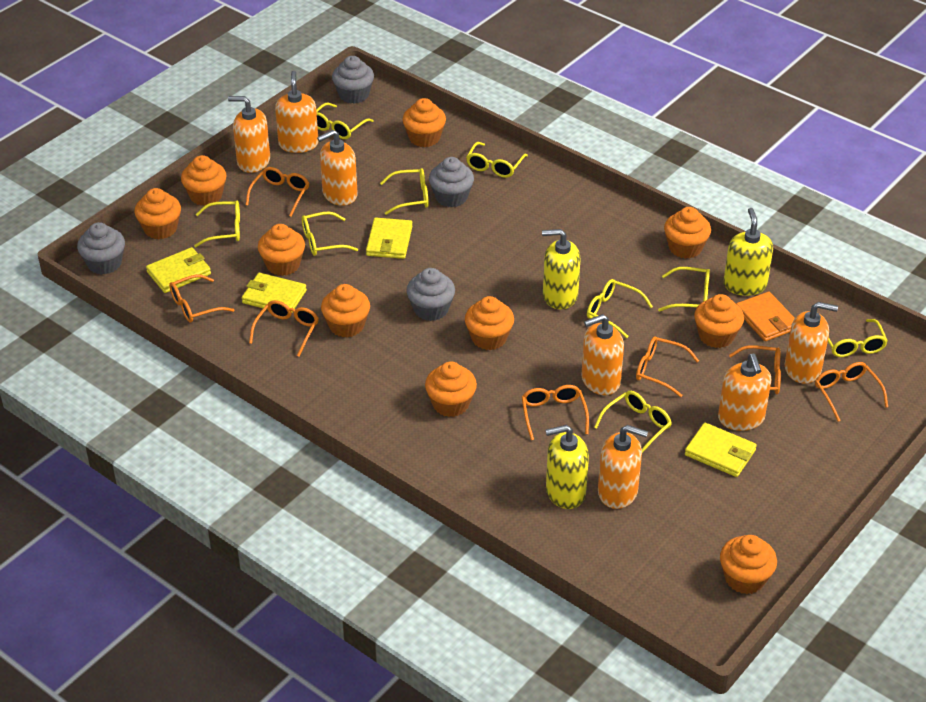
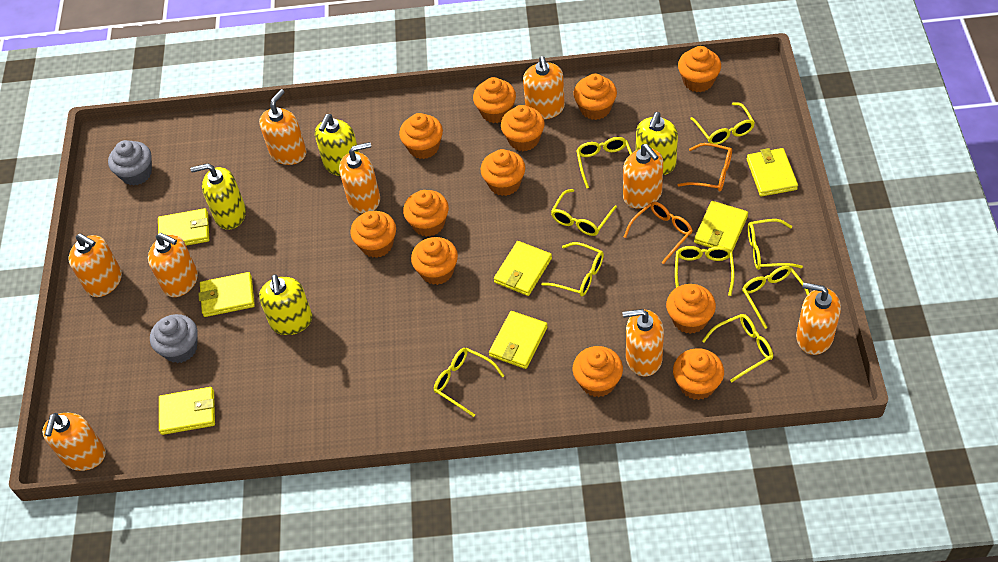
grey cupcake: [77,222,125,275] [332,56,374,104] [407,268,455,321] [429,157,474,207] = 4 -> [108,140,152,186] [150,314,198,363] = 2
orange cupcake: [134,188,181,239] [181,155,227,206] [258,224,305,276] [321,284,370,338] [403,98,446,147] [425,361,477,417] [465,296,514,350] [664,207,711,259] [694,294,744,348] [720,535,777,594] = 10 -> [350,211,396,258] [399,113,443,159] [403,190,449,237] [411,237,458,285] [473,77,516,123] [481,149,525,196] [501,105,545,151] [573,74,617,120] [573,346,623,397] [666,284,716,334] [673,348,724,400] [678,46,721,92] = 12
orange glasses: [169,274,234,323] [246,167,309,217] [249,300,319,357] [522,385,589,440] [636,336,699,397] [729,345,781,394] [815,362,888,422] = 7 -> [624,202,692,264] [678,143,732,192] = 2
orange soap dispenser: [228,96,270,173] [275,71,318,153] [317,130,358,206] [581,314,624,395] [598,425,648,509] [718,354,771,431] [785,302,838,384] = 7 -> [42,413,106,471] [68,233,122,297] [148,233,198,297] [259,89,307,165] [339,142,380,214] [523,56,565,119] [623,144,663,209] [623,309,664,377] [796,283,841,355] = 9
orange wallet: [736,292,795,341] = 1 -> none = 0
yellow soap dispenser: [542,229,580,309] [546,425,589,509] [724,208,773,296] = 3 -> [191,163,246,230] [259,274,312,335] [315,114,359,176] [636,112,678,175] = 4
yellow wallet: [146,247,211,293] [242,273,307,312] [366,218,412,259] [685,423,757,477] = 4 -> [158,208,209,246] [159,387,215,435] [198,272,255,317] [489,311,548,369] [494,241,552,296] [694,201,748,252] [747,148,798,196] = 7

